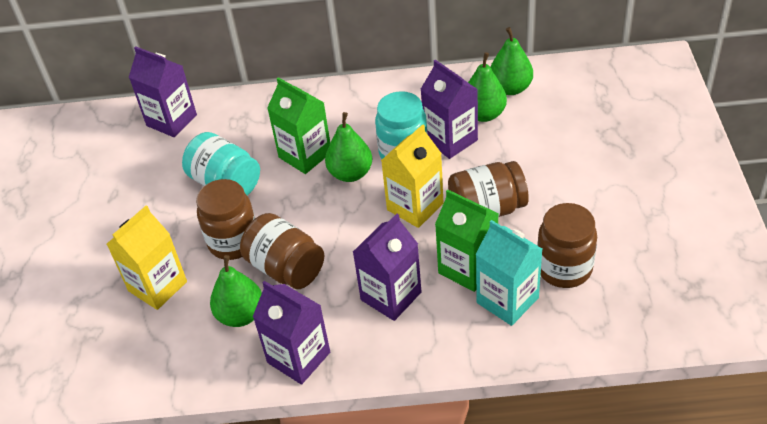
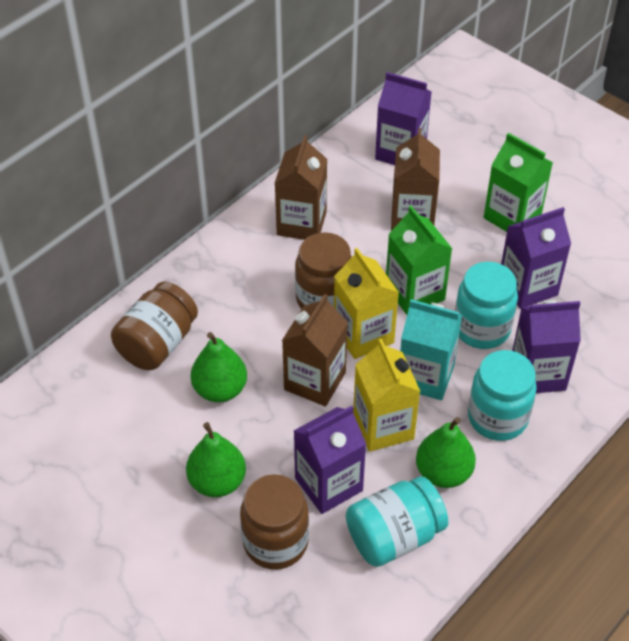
brown carton: none = 0 -> [275,135,327,240] [282,294,348,406] [391,128,440,231] = 3
brown jar: [196,179,255,260] [240,213,324,289] [448,161,529,217] [537,203,597,288] = 4 -> [111,282,198,370] [240,474,309,570] [295,232,352,309] = 3
green pear: [210,255,262,327] [325,112,372,182] [468,52,507,122] [490,27,533,95] = 4 -> [186,422,246,497] [191,332,247,402] [416,417,476,488] = 3
turquoise jar: [182,132,260,196] [375,91,428,159] = 2 -> [346,476,448,567] [455,262,518,349] [468,350,537,441] = 3

